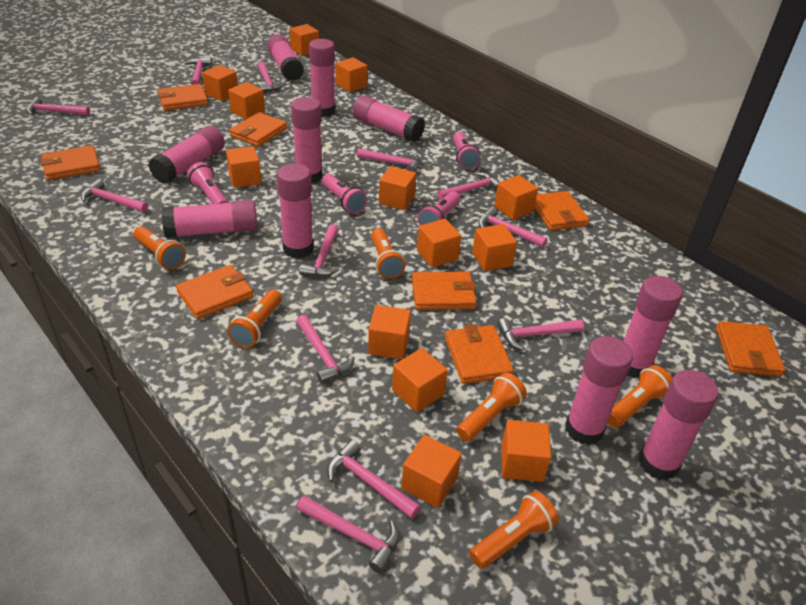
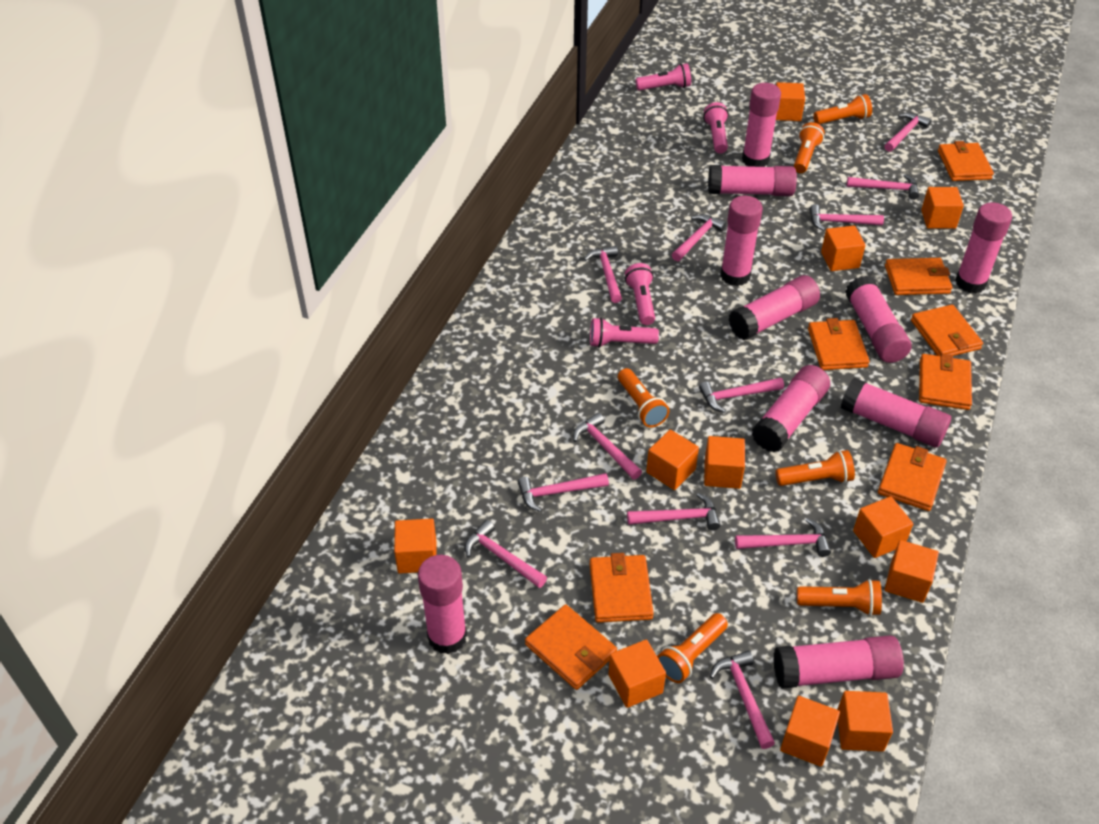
orange cube: [202,65,238,101] [226,146,261,188] [228,82,265,119] [289,24,319,56] [335,57,367,92] [368,305,411,359] [379,166,416,210] [392,348,448,412] [401,435,462,508] [417,219,461,267] [472,224,517,271] [494,175,538,220] [501,420,551,482] = 13 -> [394,519,437,574] [608,639,666,708] [646,430,699,490] [704,436,745,489] [776,82,805,121] [780,696,840,767] [821,225,866,271] [837,691,893,752] [853,496,913,558] [885,540,939,603] [921,187,964,229] = 11

